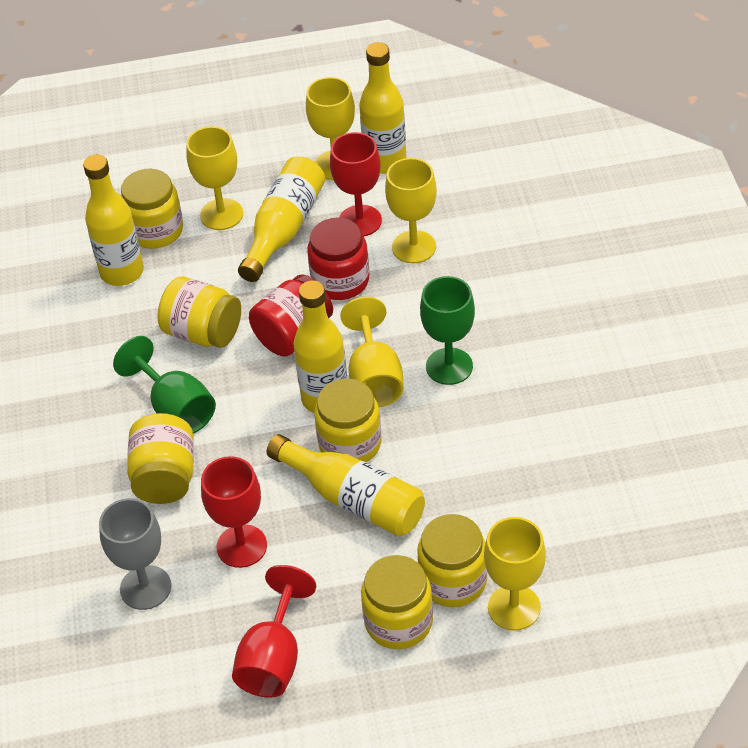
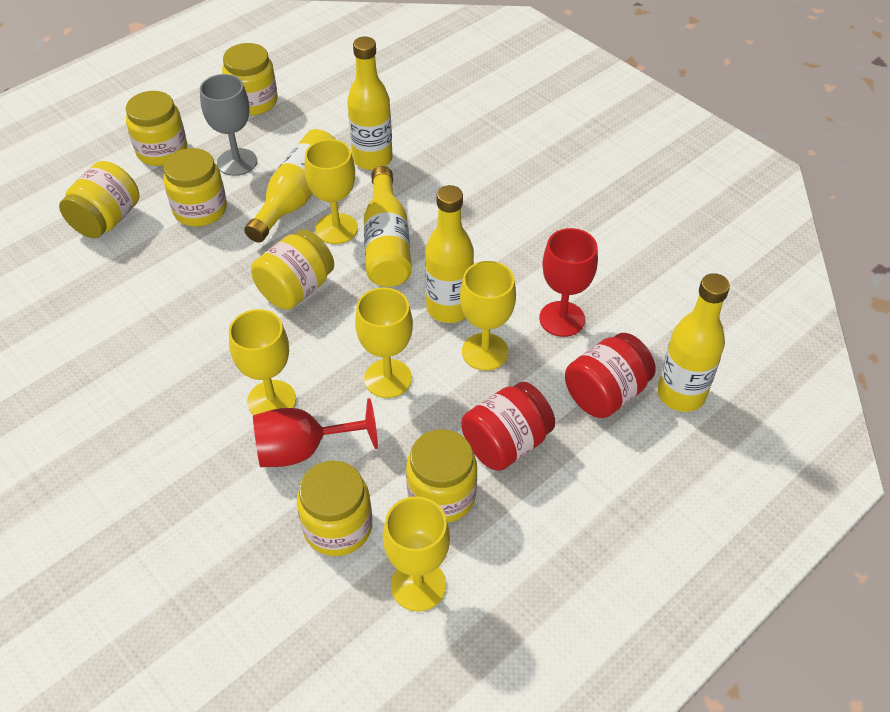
green goblet: [113,336,216,434] [420,276,475,385] = 2 -> none = 0
red goblet: [201,456,267,568] [232,565,316,698] [330,132,382,236] = 3 -> [253,398,378,467] [539,228,598,337] = 2
yellow jar: [121,169,183,249] [127,413,194,504] [158,276,241,348] [314,379,381,462] [361,555,433,649] [417,514,487,607] = 6 -> [59,161,140,238] [126,91,187,166] [163,148,227,227] [222,43,278,115] [251,230,334,310] [297,461,372,556] [406,429,477,523] = 7

